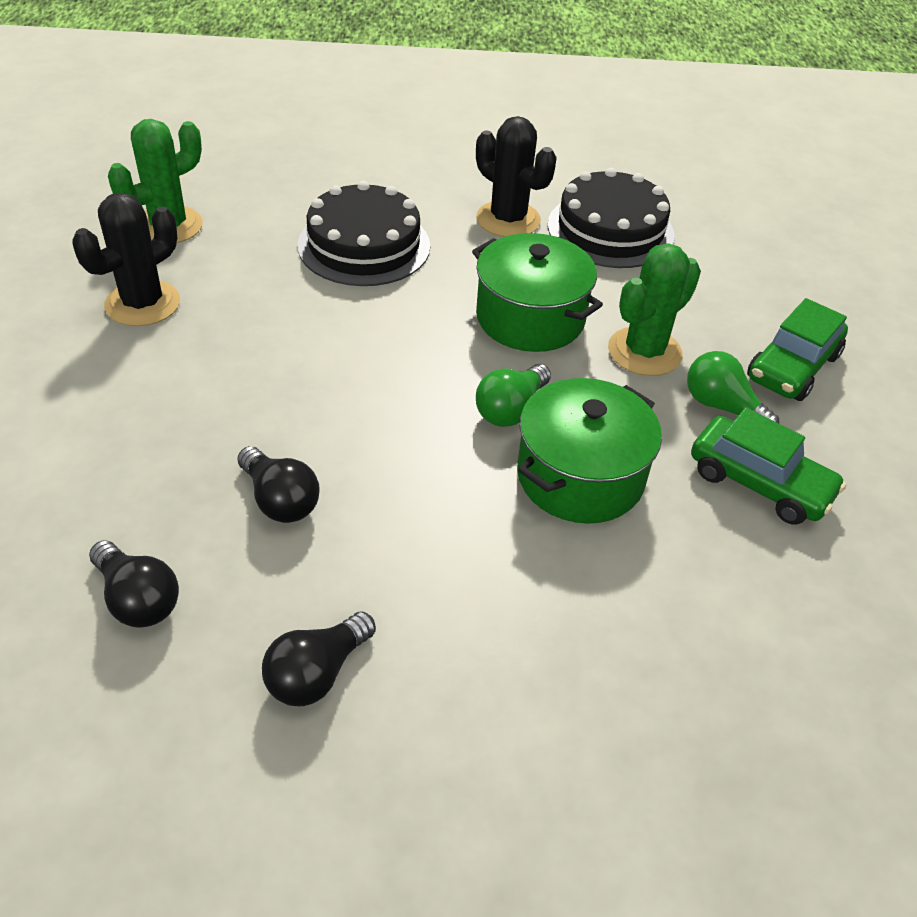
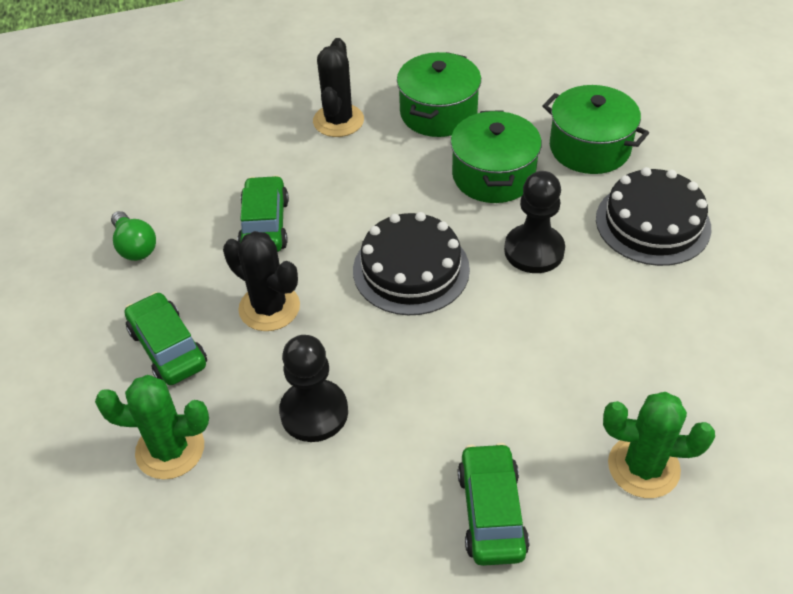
black light bulb: [89,541,179,628] [237,446,320,523] [262,611,376,706] = 3 -> none = 0
black pawn: none = 0 -> [279,335,348,442] [504,171,565,273] = 2
green car: [691,408,846,525] [747,298,848,401] = 2 -> [125,292,207,385] [238,175,289,252] [458,443,530,566] = 3
green light bulb: [476,364,551,427] [687,351,779,423] = 2 -> [111,211,156,261] = 1
green pot: [472,233,603,352] [517,378,662,524] = 2 -> [397,52,481,137] [451,110,542,203] [542,85,649,174] = 3

